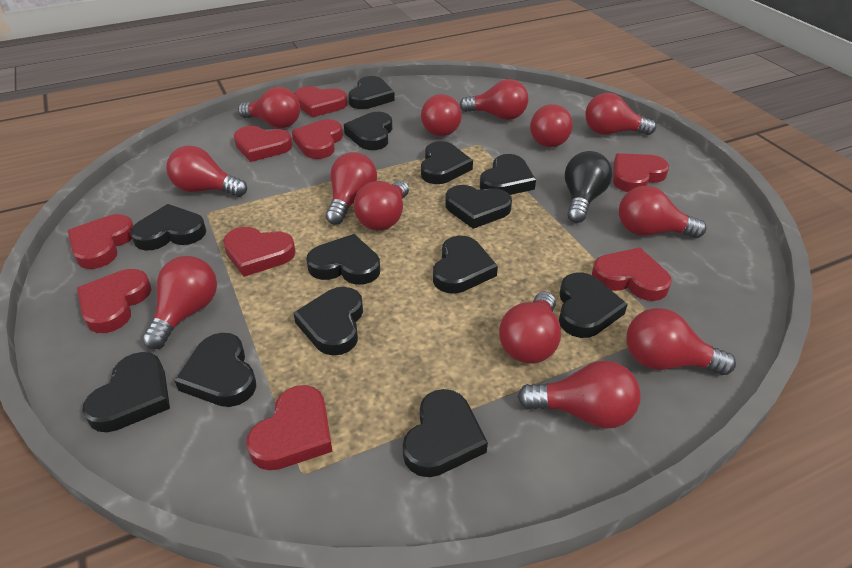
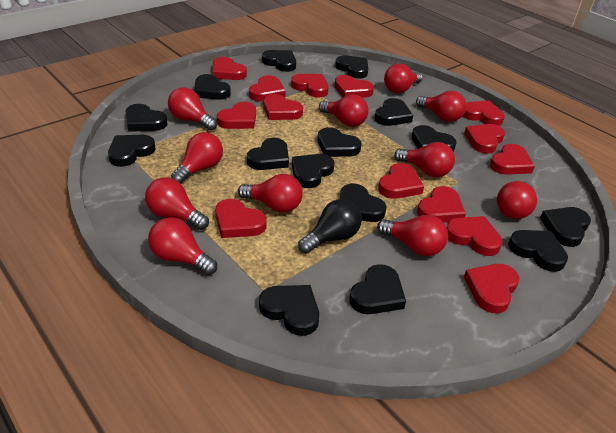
black heart: [82,352,170,432] [130,204,206,250] [175,333,256,407] [293,287,363,355] [306,234,380,285] [344,112,392,150] [348,76,395,109] [403,389,488,477] [421,141,473,184] [433,235,498,294] [445,185,512,229] [480,154,536,195] [559,273,628,338] = 13 -> [108,135,156,167] [125,104,167,132] [194,74,231,100] [247,138,289,170] [259,285,319,336] [262,50,296,72] [292,154,334,188] [317,127,361,157] [335,55,368,79] [340,183,387,222] [349,264,406,314] [374,98,413,126] [412,125,457,152] [508,230,568,272] [540,207,591,247] = 15
red heart: [68,214,134,269] [77,269,151,333] [223,227,296,277] [234,126,293,162] [246,385,333,470] [292,119,343,159] [294,86,347,117] [592,247,672,301] [613,153,669,192] = 9 -> [213,57,247,80] [215,199,267,238] [217,102,256,129] [249,75,286,101] [263,94,303,120] [291,74,329,98] [334,75,374,98] [378,163,424,199] [417,186,466,223] [446,216,503,256] [463,101,505,126] [464,124,505,154] [464,264,520,313] [490,144,535,175] = 14
red light bulb: [142,256,217,349] [166,146,247,197] [238,87,300,128] [326,152,377,225] [353,180,409,230] [421,94,462,136] [460,79,528,120] [499,292,561,364] [518,361,641,429] [530,104,573,147] [585,93,656,135] [619,186,706,238] [626,308,736,375] = 13 -> [145,177,209,230] [148,217,217,275] [168,87,217,130] [171,132,223,184] [238,174,303,213] [319,94,369,127] [377,215,448,256] [384,64,423,93] [394,142,455,177] [416,91,466,122] [497,181,537,219] = 11

